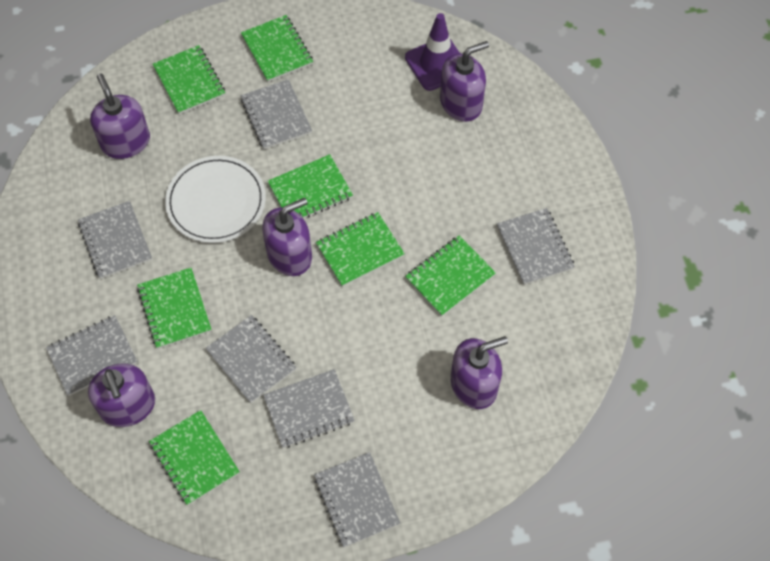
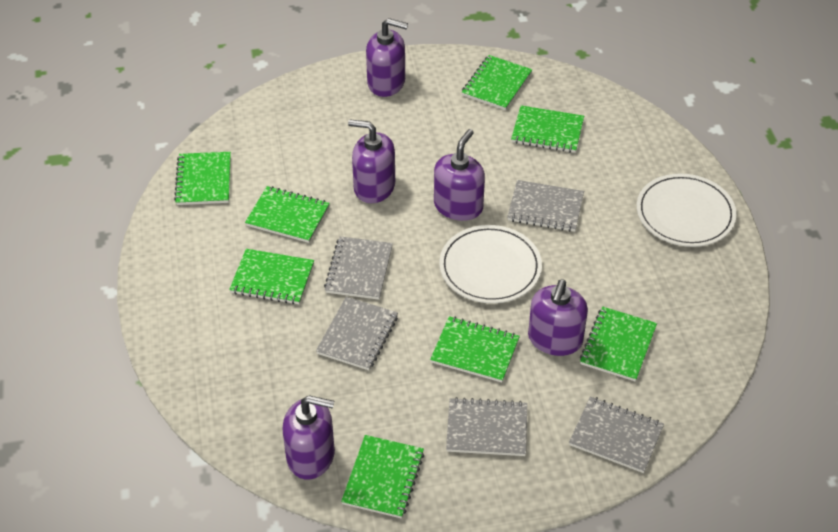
green notebook: [137,268,212,349] [149,410,240,505] [153,45,225,114] [241,15,313,82] [268,154,353,219] [316,212,405,287] [405,236,496,316] = 7 -> [174,152,231,205] [229,249,314,305] [245,186,330,243] [341,435,424,519] [430,316,520,382] [462,55,532,110] [511,105,584,153] [580,306,657,381] = 8
grey notebook: [46,315,138,396] [78,201,152,279] [205,315,296,403] [240,79,312,149] [263,369,355,448] [314,452,400,547] [497,208,575,285] = 7 -> [316,297,398,370] [324,236,393,300] [446,397,527,456] [507,180,584,232] [569,397,664,473] = 5
purple traffic cone: [405,13,460,91] = 1 -> none = 0
white plate: [165,156,266,243] = 1 -> [439,225,542,303] [637,173,736,247] = 2

